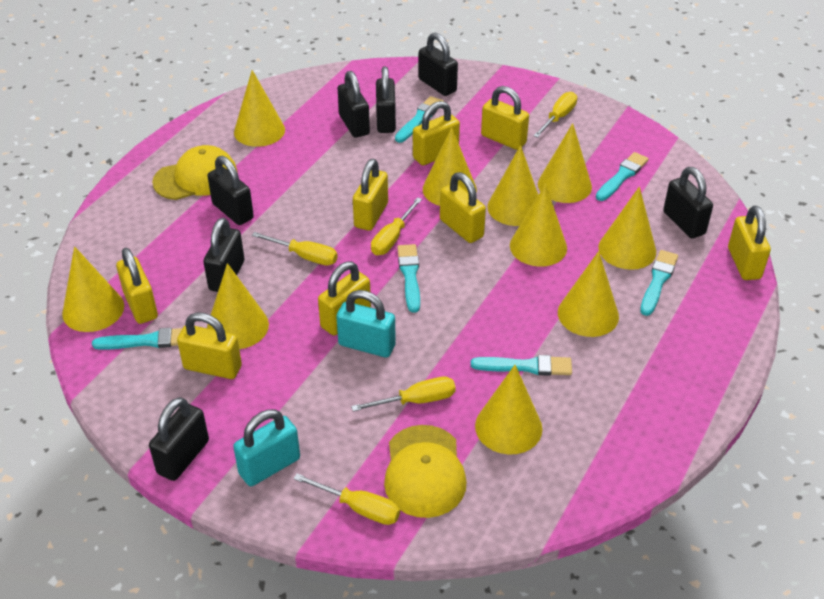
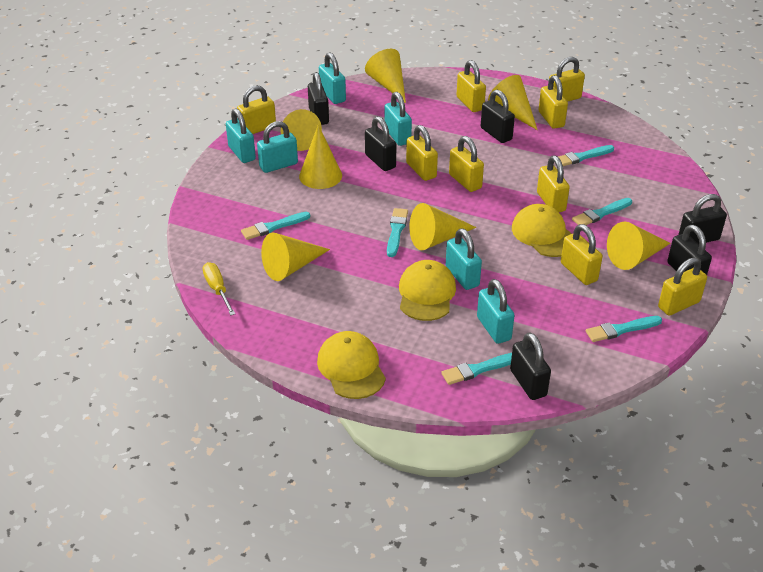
black padlock: [149,397,209,481] [203,218,244,292] [207,156,254,225] [338,71,370,138] [376,67,396,133] [418,32,458,96] [663,167,713,239] = 7 -> [308,72,329,125] [365,116,396,171] [481,90,515,143] [510,332,551,400] [667,225,712,275] [678,194,727,244] = 6
turquoise padlock: [233,409,300,486] [336,290,396,358] = 2 -> [226,108,256,163] [257,121,298,173] [319,52,346,104] [384,92,412,146] [446,228,482,290] [477,279,515,344] = 6
yellow cap: [152,145,238,200] [384,425,466,518] = 2 -> [317,331,386,399] [399,260,456,321] [512,204,572,257] = 3
yellow cone: [62,246,124,332] [207,263,269,349] [234,70,285,147] [423,127,477,206] [475,365,543,454] [487,145,538,226] [510,184,567,267] [538,123,592,203] [558,251,619,337] [599,187,656,270] = 10 -> [261,232,330,281] [281,109,322,151] [299,125,342,189] [365,49,406,103] [409,203,476,250] [488,75,538,130] [607,222,671,270] = 7
yellow padlock: [116,248,158,324] [177,312,242,379] [318,262,371,335] [353,159,388,231] [413,101,460,165] [440,172,486,243] [481,86,529,150] [728,206,771,280] = 8 -> [237,85,276,134] [406,125,438,181] [449,136,484,192] [456,60,486,112] [537,155,570,212] [538,75,568,129] [549,57,585,102] [561,224,603,285] [658,258,707,316] = 9
yellow screwdriver: [252,232,338,266] [293,473,400,525] [351,377,456,412] [371,197,422,255] [533,92,577,138] = 5 -> [202,262,235,315] = 1

